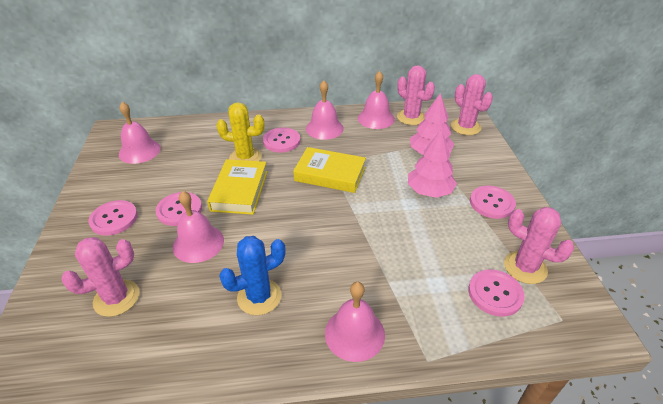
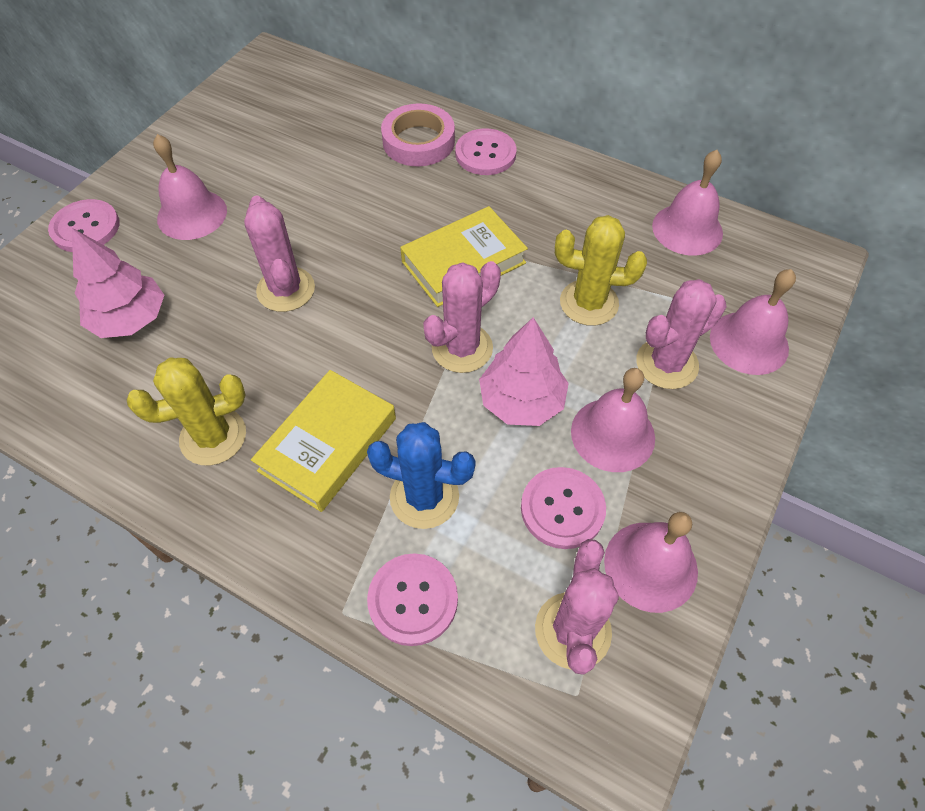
pink button: [88,200,138,236] [156,192,202,226] [263,128,300,153] [468,269,525,317] [470,186,516,219] = 5 -> [48,199,120,252] [367,554,458,646] [455,128,516,175] [521,467,606,549] = 4
pink tape: none = 0 -> [381,103,455,166] = 1
yellow cactus: [216,102,265,161] = 1 -> [127,358,246,465] [555,215,647,326] = 2

